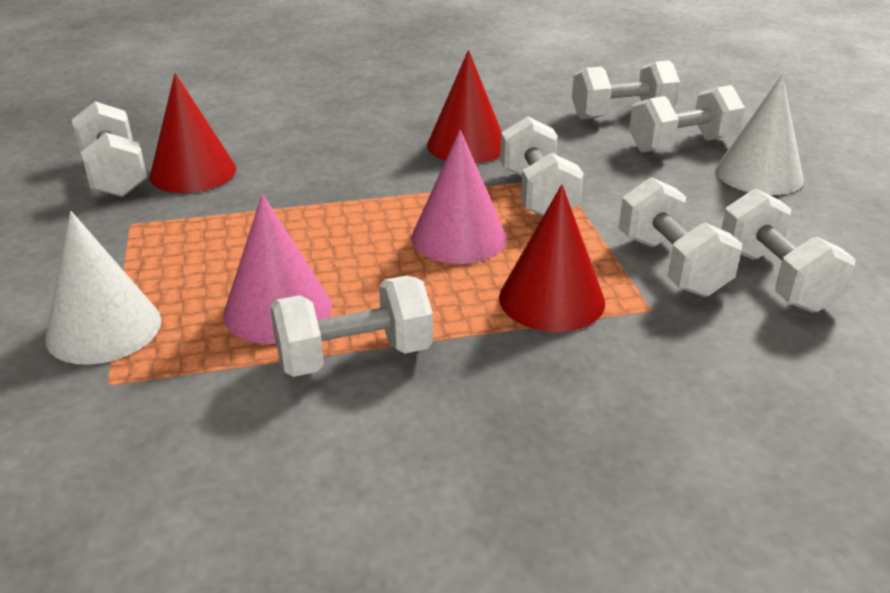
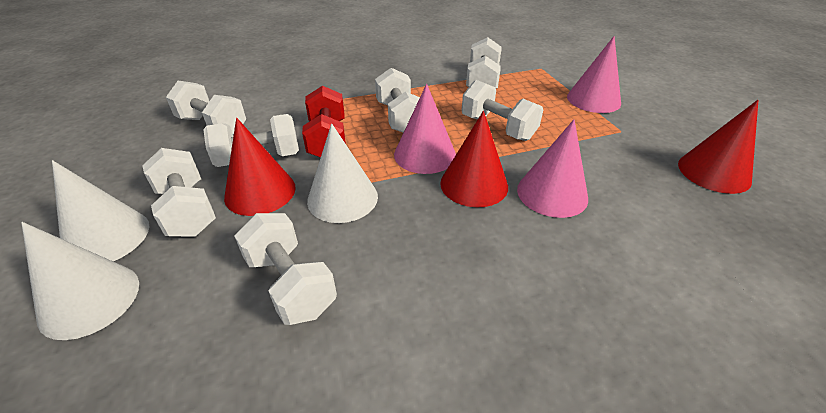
pink cone: [223,194,332,344] [411,130,507,264] = 2 -> [394,84,456,174] [517,119,588,218] [567,36,621,113] = 3
red dumbbell: none = 0 -> [302,86,346,158] = 1
white cone: [45,211,161,365] [715,75,804,195] = 2 -> [21,222,139,340] [52,160,149,261] [307,124,378,223] = 3

